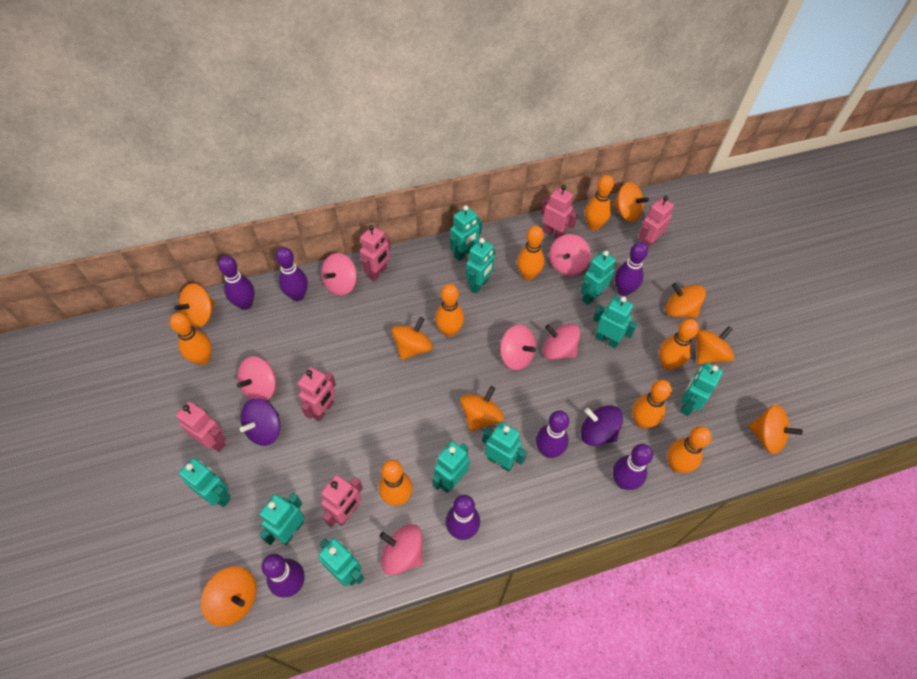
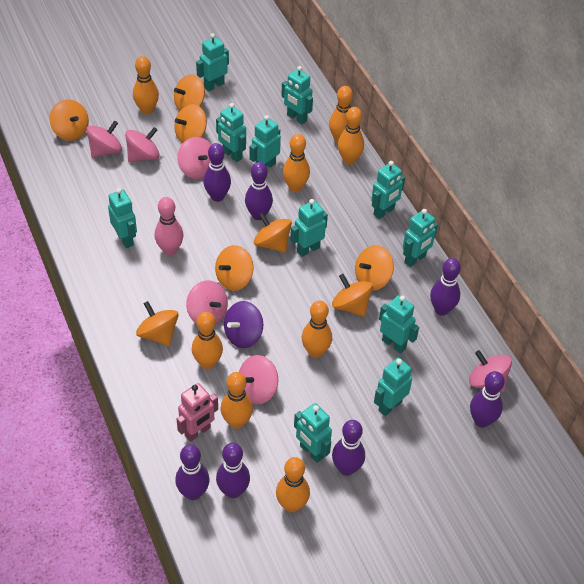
pink bowling pin: none = 0 -> [155,197,183,255] = 1
pink robot: [176,401,226,452] [298,367,336,421] [321,475,363,527] [360,225,391,281] [541,185,578,239] [638,196,674,248] = 6 -> [177,383,218,442] = 1
purple spinning top: [240,398,280,446] [581,405,623,446] = 2 -> [224,301,263,348] = 1
turquoise robot: [179,458,231,507] [259,493,305,545] [319,538,364,586] [432,441,470,493] [450,205,482,261] [466,238,495,294] [482,422,527,472] [580,251,616,305] [593,296,638,348] [680,363,723,416] = 10 -> [108,188,137,248] [196,33,229,91] [216,103,246,162] [250,115,281,168] [281,66,313,125] [290,199,328,257] [294,403,332,463] [371,161,405,219] [374,358,412,416] [379,295,419,354] [403,209,438,267] = 11

